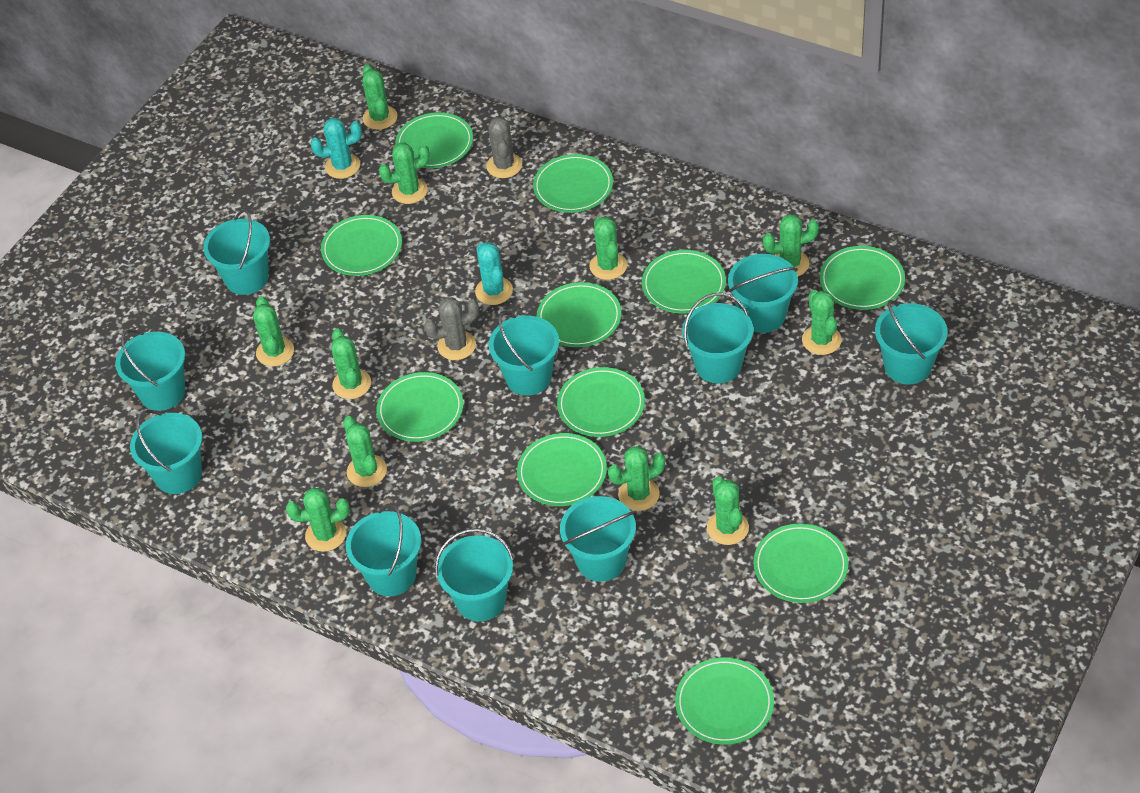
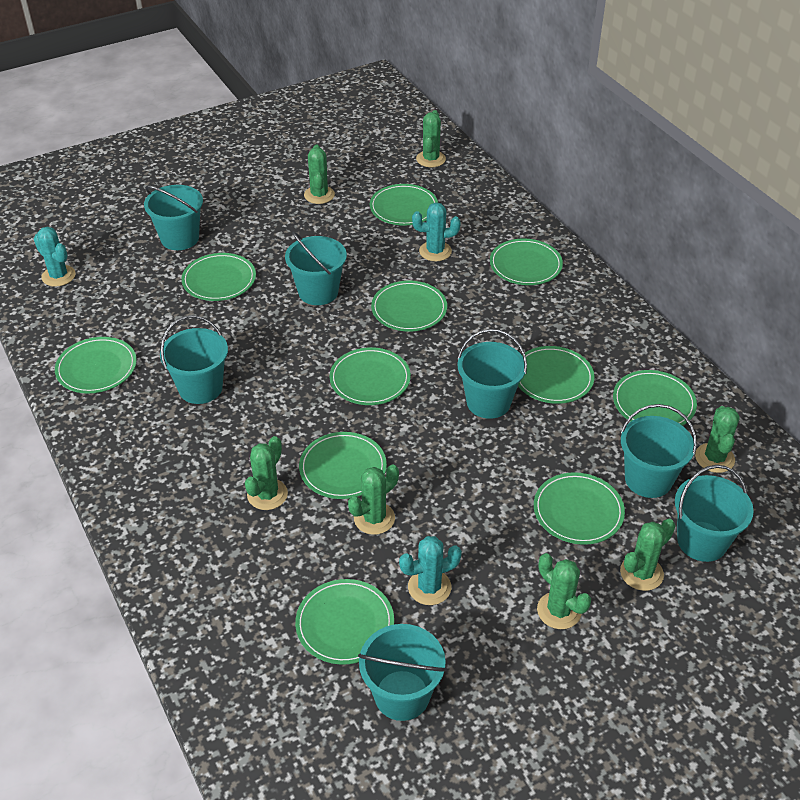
green cactus: [253,296,294,366] [286,487,350,552] [331,328,371,399] [343,416,387,487] [362,64,397,130] [379,143,430,204] [589,217,627,280] [608,446,665,511] [707,476,749,545] [763,214,819,276] [802,290,842,355] = 11 -> [245,436,288,510] [304,145,335,204] [348,464,399,535] [416,110,446,167] [537,553,591,629] [620,519,675,591] [695,406,740,473] = 7
grey cactus: [424,297,479,360] [486,117,522,178] = 2 -> none = 0
turquoise bucket: [115,329,185,411] [130,410,202,494] [203,209,270,295] [346,504,421,596] [435,528,514,622] [489,312,559,395] [560,496,636,582] [682,293,753,383] [728,254,798,333] [875,300,948,384] = 10 -> [144,185,203,250] [160,315,228,404] [285,231,347,305] [358,624,447,721] [458,329,527,419] [621,404,697,498] [675,465,754,562] = 7
turquoise cactus: [310,118,362,179] [475,242,513,305] = 2 -> [34,227,76,287] [399,536,462,605] [412,202,461,261] = 3

